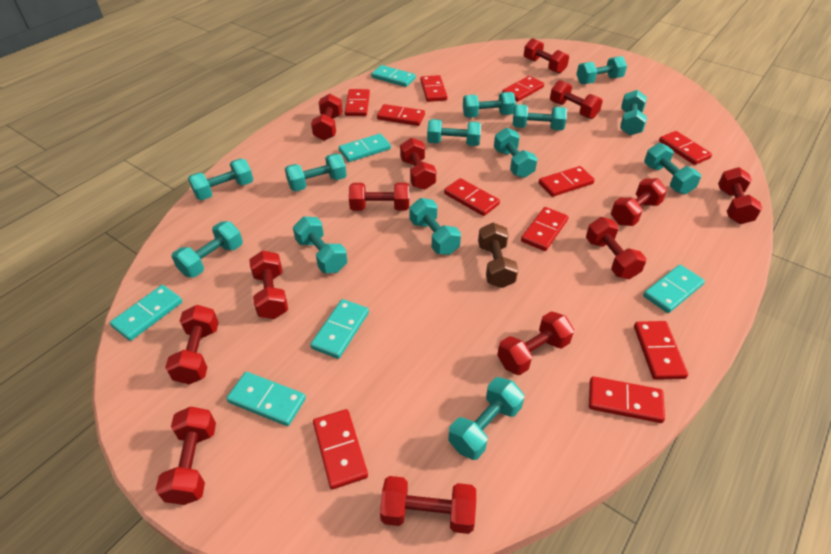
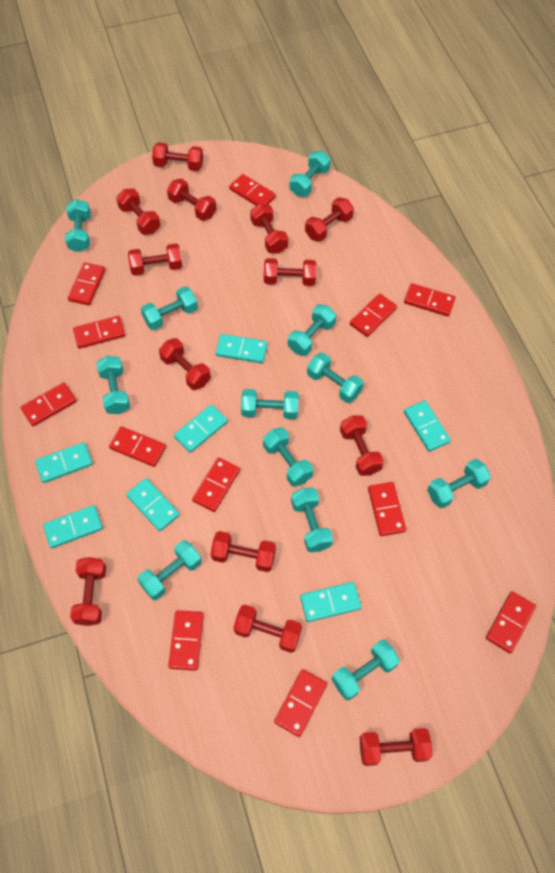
brown dumbbell: [478,222,518,288] = 1 -> none = 0
red domino: [313,409,368,489] [345,89,370,116] [377,104,425,126] [420,75,447,102] [444,178,500,216] [502,76,544,102] [521,207,569,251] [538,166,595,197] [589,376,665,423] [634,321,688,380] [659,131,712,165] = 11 -> [20,383,77,426] [68,262,106,305] [73,316,125,349] [109,426,166,467] [168,610,204,671] [192,457,240,512] [229,174,276,206] [274,669,327,737] [350,294,397,337] [368,482,406,536] [404,283,456,316] [486,591,536,654] = 12
turquoise domino: [110,285,182,341] [226,372,306,426] [310,299,369,359] [339,134,391,162] [371,65,416,87] [643,265,705,313] = 6 -> [35,442,93,483] [43,505,103,548] [126,478,180,531] [174,404,228,453] [215,334,268,363] [300,582,361,622] [404,400,451,452] = 7
turquoise dumbbell: [171,221,243,277] [188,159,253,200] [285,153,347,191] [293,217,348,273] [409,198,461,255] [427,119,481,146] [448,377,524,460] [463,92,516,118] [494,128,538,178] [513,104,567,130] [576,56,627,84] [620,90,647,135] [644,143,701,194] = 13 -> [65,199,91,252] [96,356,130,414] [137,540,202,600] [141,286,198,330] [241,389,299,419] [263,427,313,487] [288,304,336,356] [290,151,330,196] [291,488,333,552] [307,353,364,403] [332,640,400,700] [427,459,491,508] = 12

